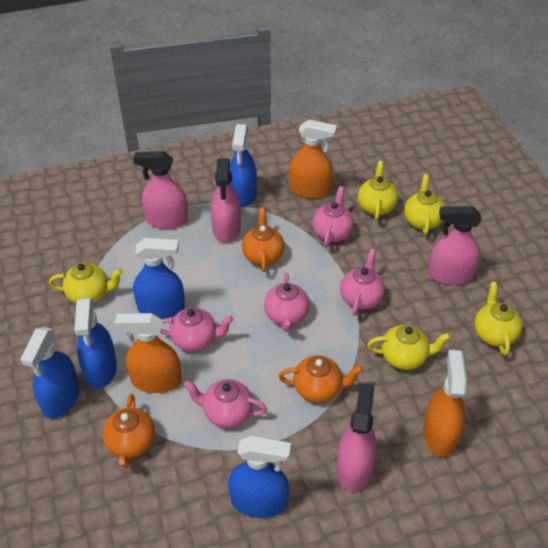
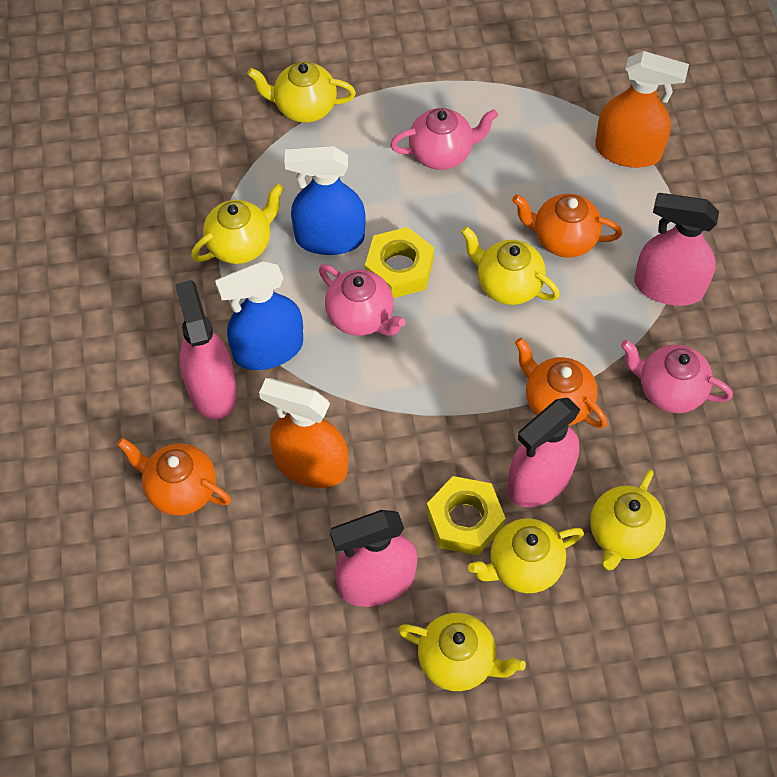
blue spray bottle: [21,327,80,419] [74,298,117,389] [133,238,185,319] [228,436,291,518] [230,124,257,208] = 5 -> [215,261,303,370] [285,146,366,255] = 2
orange spray bottle: [114,313,182,393] [289,120,337,199] [423,350,467,457] = 3 -> [259,378,348,488] [595,51,689,168] = 2
pink teapot: [160,307,234,352] [183,379,267,428] [264,273,310,332] [312,186,354,247] [340,249,385,316] = 5 -> [319,265,406,336] [390,108,498,170] [621,340,733,413] = 3
yellow nut: none = 0 -> [365,227,434,298] [426,476,505,555] = 2
yellow teapot: [49,263,123,303] [358,161,398,220] [367,325,451,370] [404,174,445,235] [474,282,522,355] = 5 -> [191,184,284,264] [247,62,356,123] [398,613,526,691] [461,226,560,305] [468,518,584,593] [590,469,666,570] = 6

